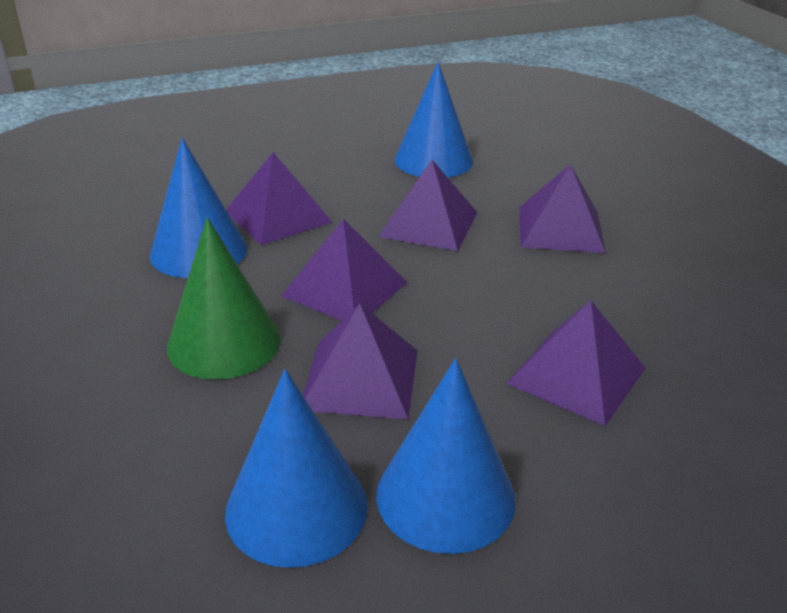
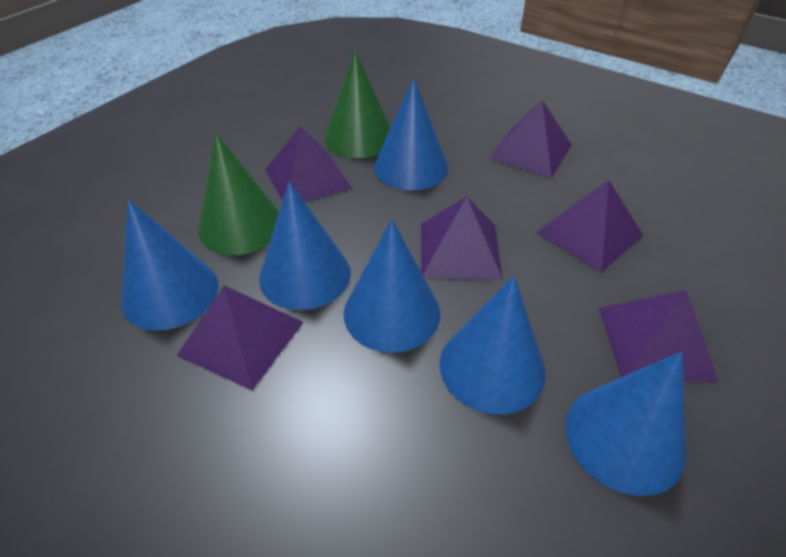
blue cone: [150,138,247,278] [225,369,368,568] [376,358,516,554] [395,62,473,178] = 4 -> [121,199,219,331] [259,181,351,310] [344,219,440,353] [374,77,448,190] [440,275,546,415] [565,352,686,496] = 6
green cone: [167,217,281,379] = 1 -> [199,133,279,255] [325,51,391,158] = 2

